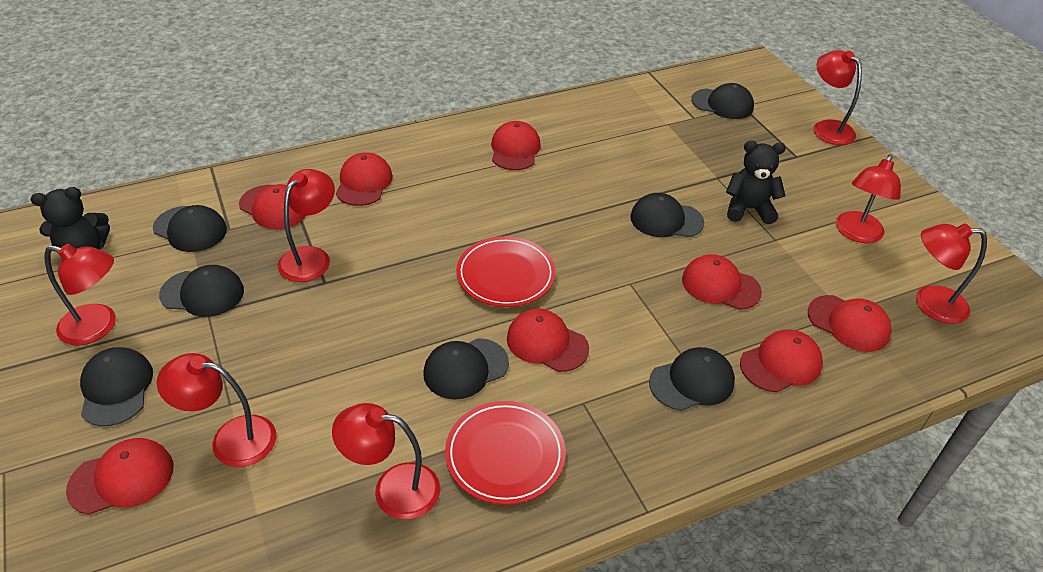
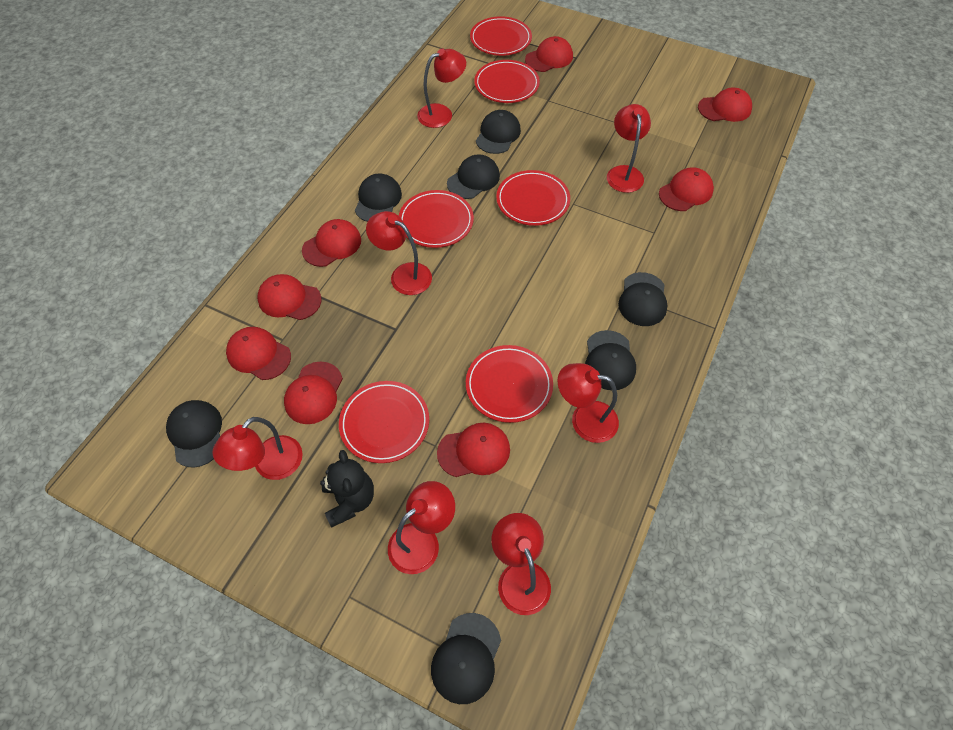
black teddy bear: [31,187,110,253] [726,141,786,224] = 2 -> [320,450,374,528] = 1
red plate: [445,401,566,505] [456,236,556,307] = 2 -> [339,381,429,463] [399,190,474,248] [466,345,553,423] [470,16,532,56] [474,60,540,103] [496,170,570,226] = 6

